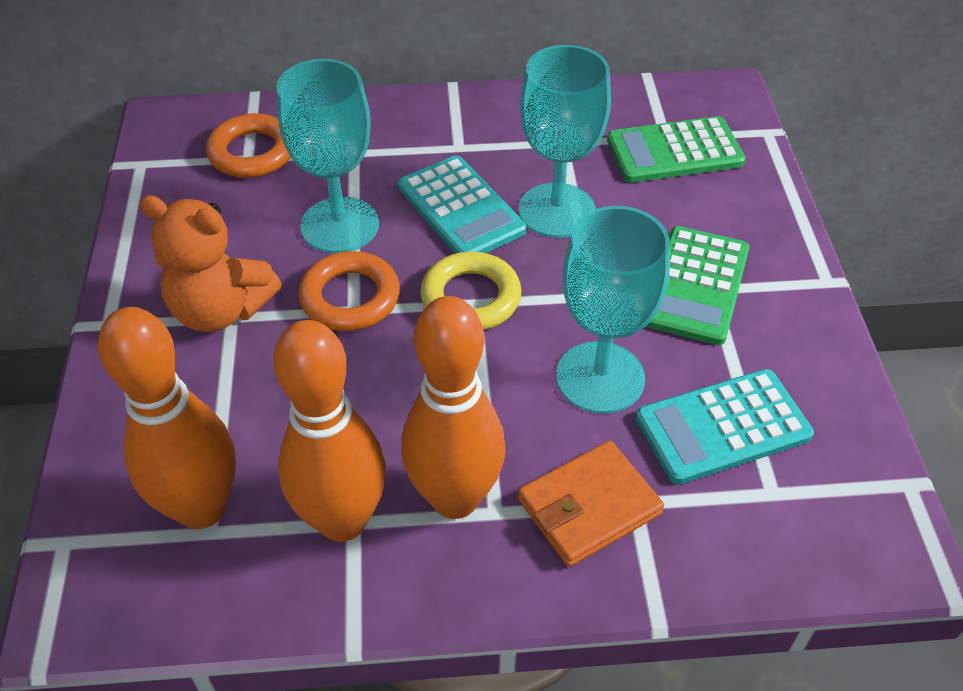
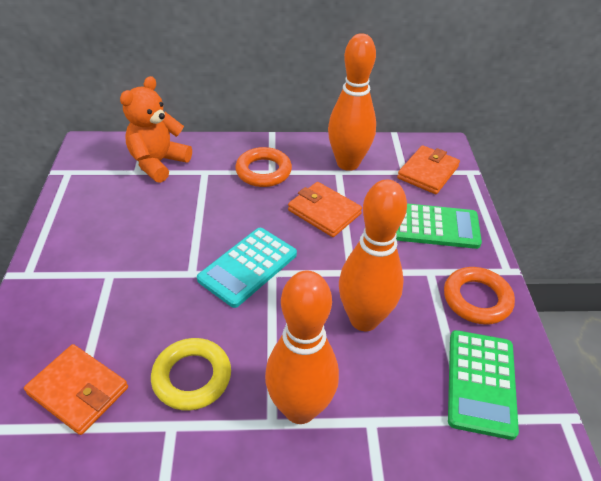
orange wallet: [518,441,664,567] = 1 -> [24,344,128,435] [288,182,362,237] [397,145,460,194] = 3
turquoise calculator: [398,155,526,254] [636,369,814,484] = 2 -> [197,228,297,308] = 1
turquoise goblet: [276,59,379,253] [519,45,611,238] [556,206,670,414] = 3 -> none = 0

